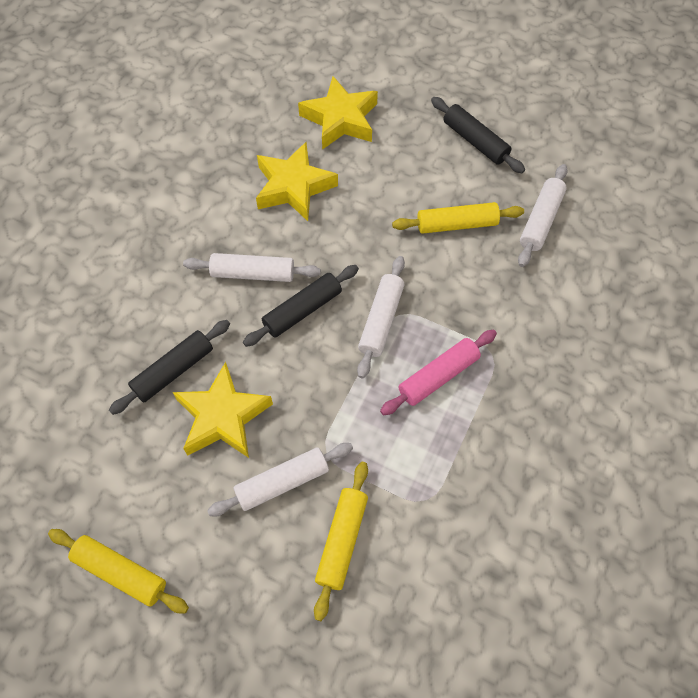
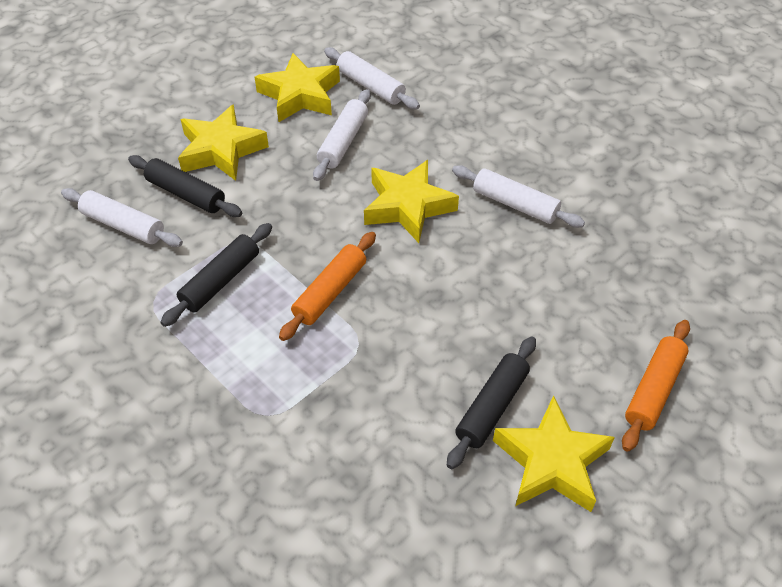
orange rolling pin: none = 0 -> [279,232,376,341] [622,320,690,451] = 2
pink rolling pin: [380,330,497,415] = 1 -> none = 0
yellow rolling pin: [48,529,189,613] [314,462,368,621] [392,202,524,234] = 3 -> none = 0
yellow star: [173,362,273,458] [256,142,338,221] [298,76,378,150] = 3 -> [178,104,269,181] [255,53,340,122] [364,160,459,243] [493,395,615,512] = 4

